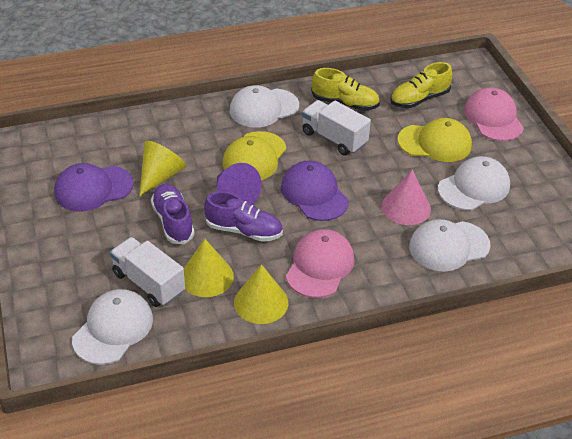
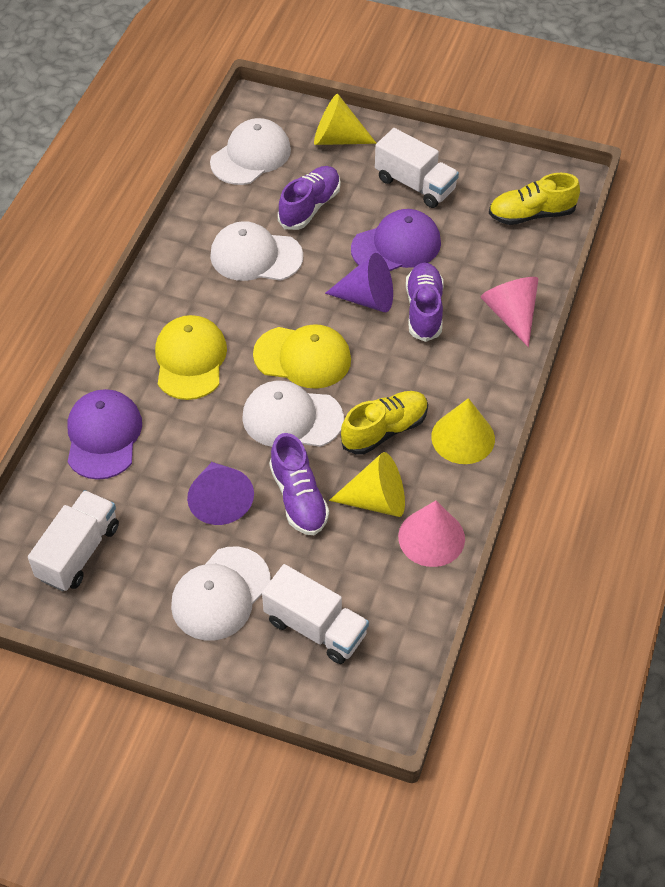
pink cap: [286,229,354,298] [464,87,524,141] = 2 -> none = 0
pink cone: [382,170,431,225] = 1 -> [398,501,465,567] [480,277,539,347] = 2
purple cone: [217,163,262,205] = 1 -> [187,462,254,525] [325,253,393,312] = 2
purple shoe: [151,184,195,244] [204,191,283,242] = 2 -> [269,433,329,535] [278,166,340,230] [406,263,444,342] = 3
white truck: [110,237,185,307] [302,100,371,156] = 2 -> [28,490,119,591] [262,564,369,664] [375,128,459,208] = 3

